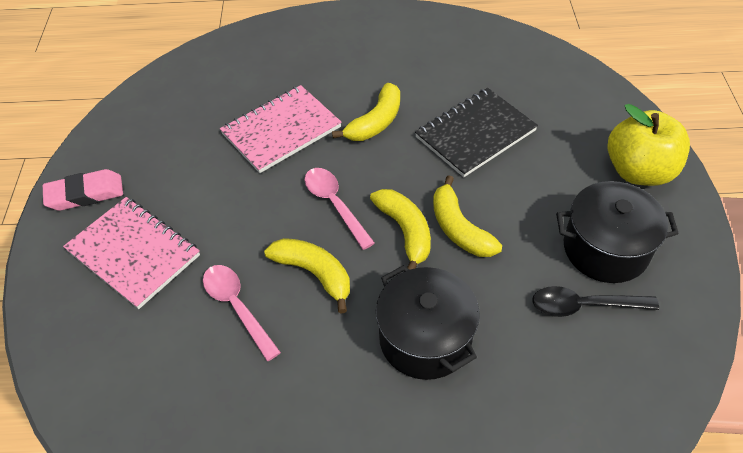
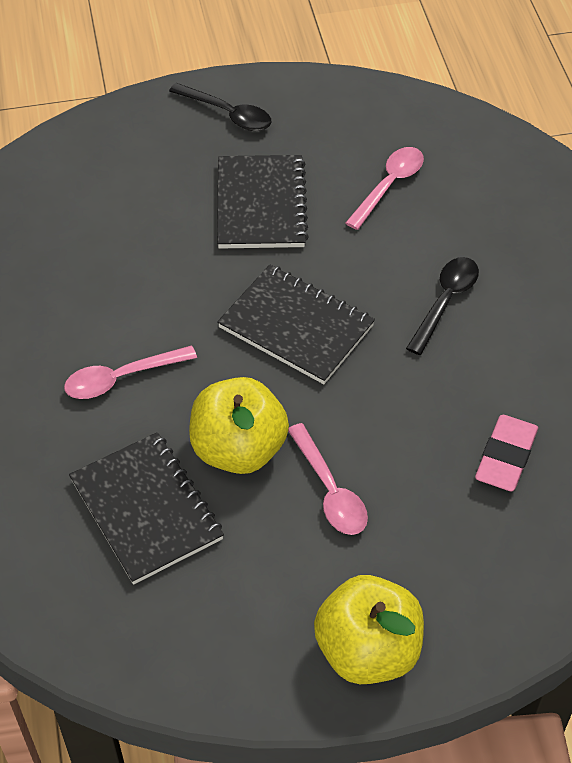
black notebook: [415,88,538,177] = 1 -> [69,432,224,585] [217,155,309,249] [217,265,375,384] = 3
black pot: [376,265,480,380] [556,181,679,283] = 2 -> none = 0
black spoon: [532,286,659,317] = 1 -> [169,83,271,131] [406,257,479,355] = 2
pink notebook: [63,197,200,309] [220,85,342,173] = 2 -> none = 0
pink spoon: [203,265,281,361] [304,168,375,250] = 2 -> [64,346,197,399] [288,423,368,535] [345,147,424,230] = 3
yellow apple: [608,104,690,186] = 1 -> [189,377,289,474] [314,575,424,684] = 2
yellow banana: [264,238,350,314] [332,83,400,141] [370,189,431,270] [433,175,502,257] = 4 -> none = 0

